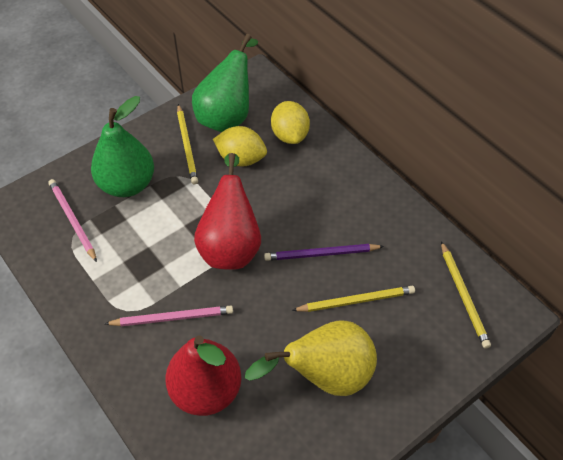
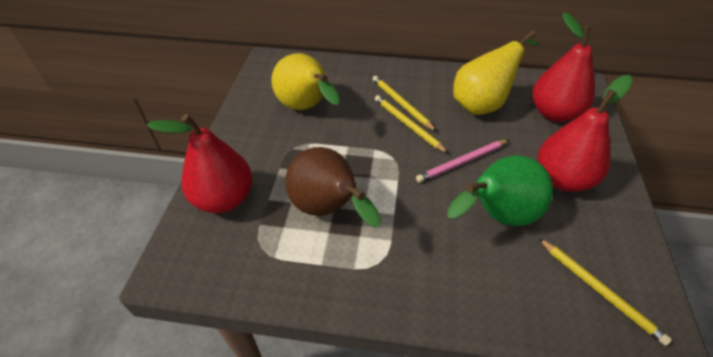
brown pear: none = 0 -> [285,147,381,227] = 1
green pear: [91,96,154,197] [192,34,258,132] = 2 -> [447,155,553,226] = 1
pink pencil: [49,179,97,262] [105,305,233,326] = 2 -> [416,140,508,182] = 1
purple pencil: [264,244,384,261] = 1 -> none = 0
red pear: [165,335,242,416] [194,153,261,270] = 2 -> [147,114,253,213] [533,12,595,122] [538,75,633,192] = 3
yellow lemon: [213,126,267,166] [271,101,310,144] = 2 -> none = 0
yellow pear: [245,320,377,396] = 1 -> [271,53,340,110] [453,30,540,115] = 2

